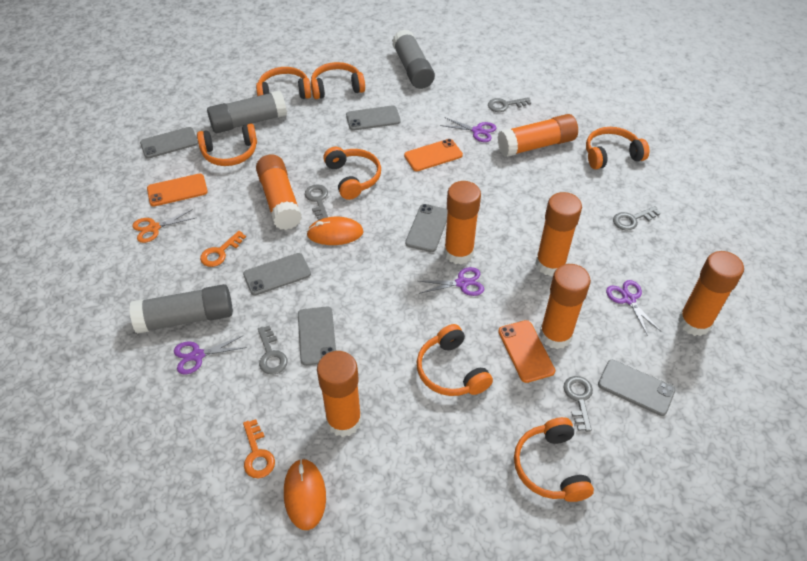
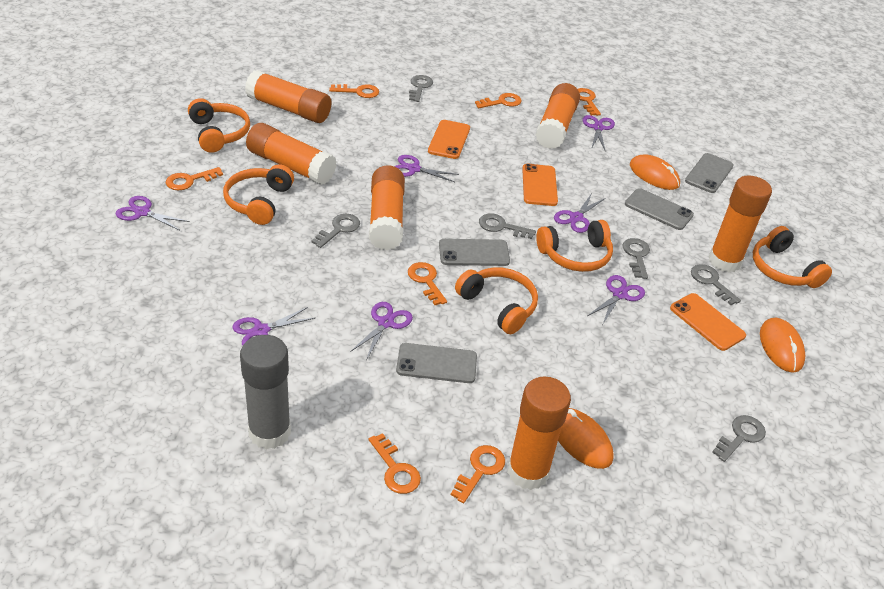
grey glue stick: [129,284,233,334] [207,90,287,133] [392,29,435,89] = 3 -> [240,335,291,449] = 1
grey key: [258,325,288,375] [305,184,328,220] [488,97,531,112] [564,376,593,432] [613,206,661,231] = 5 -> [311,214,360,248] [409,75,433,102] [479,213,536,239] [622,238,650,279] [691,264,741,305] [712,415,766,462] = 6
grey phone: [140,127,198,159] [243,253,311,295] [298,307,336,366] [346,105,401,131] [405,204,448,252] [598,360,675,416] = 6 -> [396,343,477,383] [439,239,510,266] [625,188,694,230] [685,153,733,193] = 4
orange glue stick: [256,154,302,230] [317,351,362,437] [444,181,481,264] [498,114,578,157] [535,192,582,276] [539,264,591,349] [678,251,744,336] = 7 -> [245,70,331,123] [246,123,337,185] [369,165,405,250] [507,376,571,490] [535,83,580,149] [709,175,772,273] = 6
orange headphones: [197,124,257,166] [256,67,311,99] [311,62,365,99] [323,147,381,200] [417,324,493,396] [514,417,594,502] [586,127,649,169] = 7 -> [188,98,250,153] [223,164,294,225] [455,267,538,334] [536,220,613,272] [753,226,832,288] = 5
orange key: [200,231,246,267] [243,419,275,478] = 2 -> [166,167,223,190] [329,84,379,98] [369,433,421,494] [408,262,447,305] [451,445,505,503] [475,93,522,108] [578,88,601,116] = 7
orange mouse: [284,459,326,530] [306,217,364,245] = 2 -> [558,408,614,469] [630,154,680,190] [760,318,805,372] = 3
orange scissors: [132,209,195,243] = 1 -> none = 0
purple scissors: [174,335,247,374] [419,267,484,296] [440,117,496,142] [606,280,662,336] = 4 -> [116,196,190,230] [232,307,315,346] [350,302,413,360] [394,155,459,182] [554,193,606,233] [582,115,615,150] [587,275,645,324] = 7

